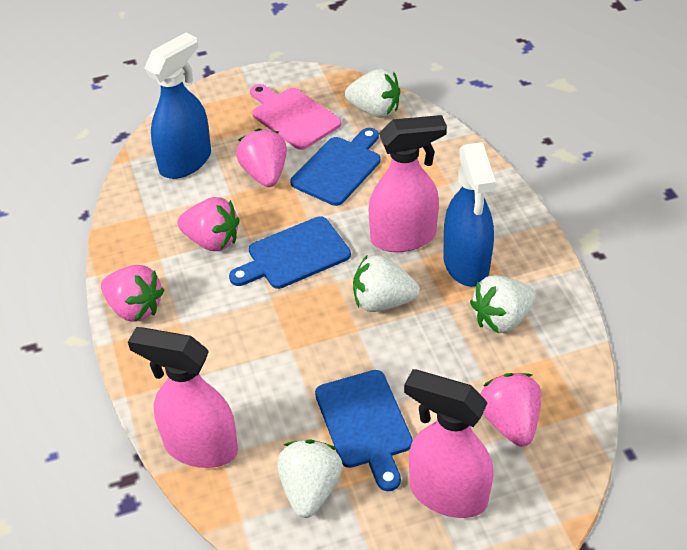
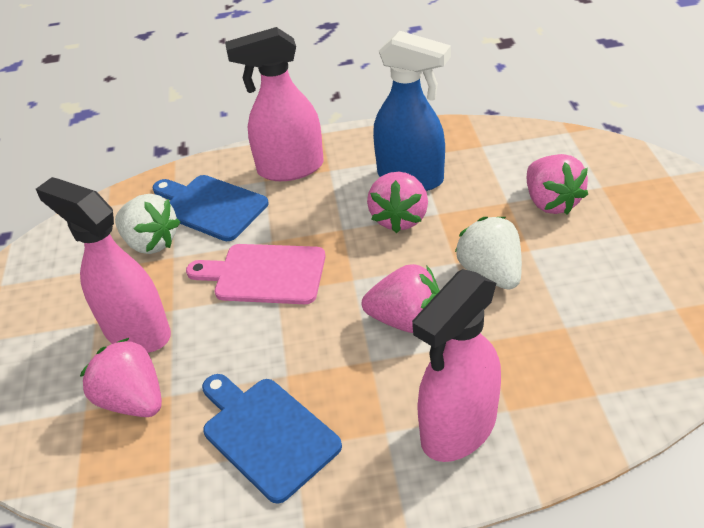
blue cutting board: [229,216,351,289] [290,128,381,206] [315,370,413,491] = 3 -> [153,175,269,241] [202,374,342,504] = 2
blue spray bottle: [144,33,211,179] [443,142,496,287] = 2 -> [373,31,451,191] = 1
white strawberry: [277,440,343,518] [345,68,400,118] [353,255,420,312] [470,275,536,333] = 4 -> [115,194,180,254] [455,217,522,289] = 2

